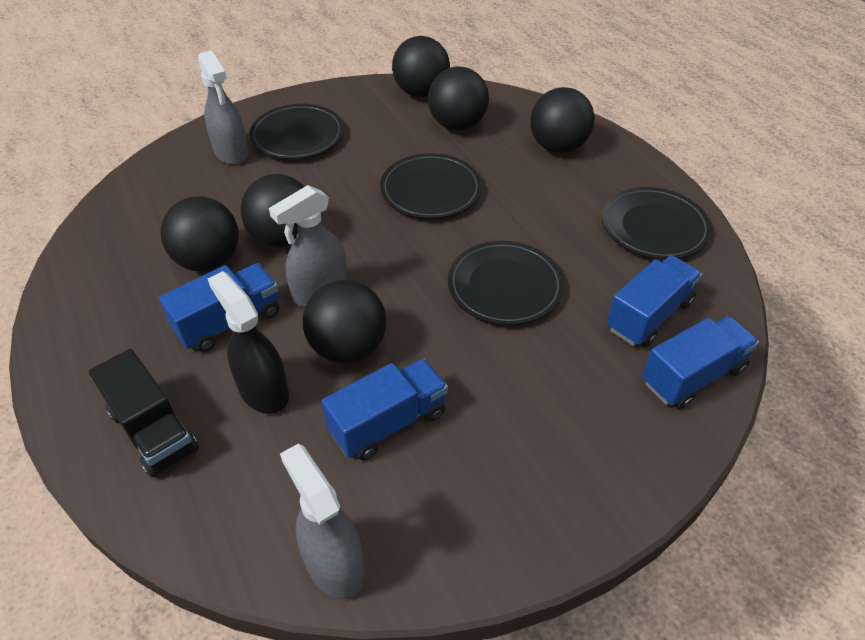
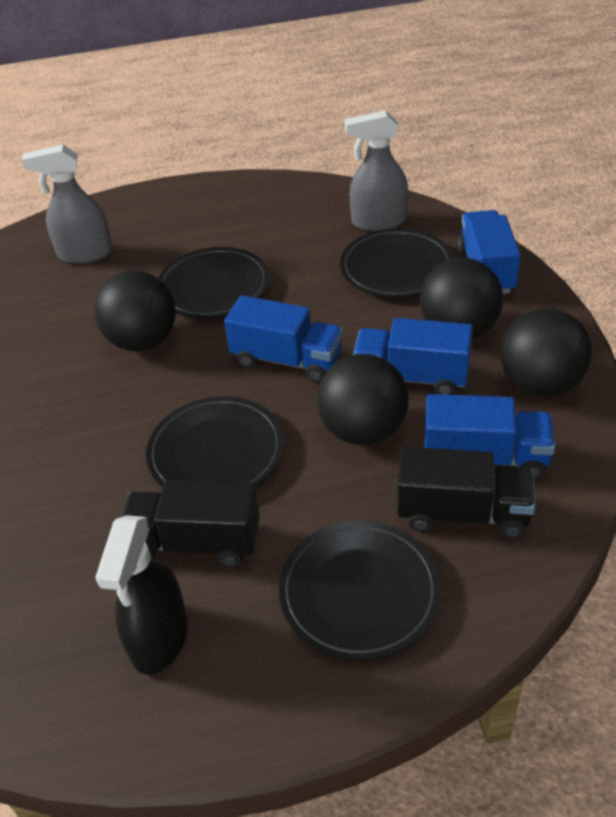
black ball: [160,196,239,272] [241,174,305,247] [303,280,387,364] [392,36,450,97] [428,66,489,130] [530,87,595,153] = 6 -> [94,270,176,351] [317,354,408,445] [420,257,503,339] [501,308,592,397] = 4
black truck: [89,349,199,477] = 1 -> [121,480,260,567] [397,446,535,538] = 2
grey spray bottle: [198,50,249,165] [269,185,347,307] [280,444,365,600] = 3 -> [22,145,113,264] [345,110,408,231] = 2

